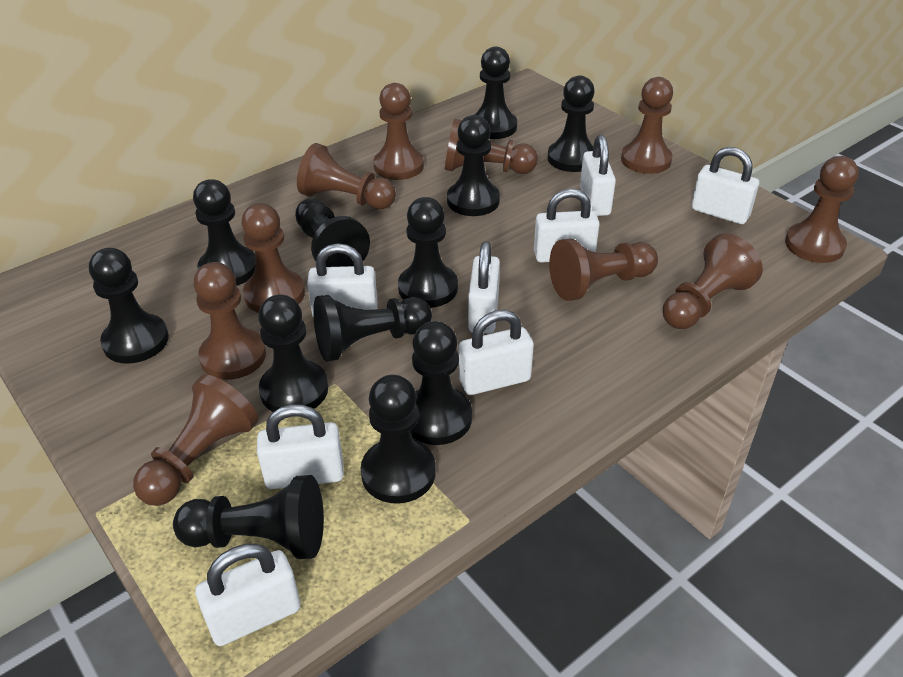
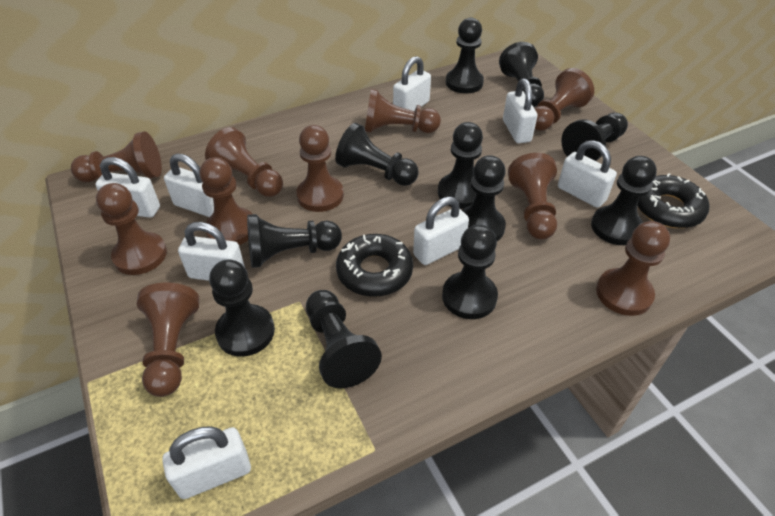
black donut: none = 0 -> [336,234,413,297] [637,173,709,228] = 2
black pawn: [89,248,169,364] [173,475,324,559] [193,179,256,286] [258,294,328,412] [295,198,370,267] [313,295,432,362] [361,375,436,503] [398,197,458,308] [410,321,472,445] [447,115,500,216] [474,47,517,139] [547,75,595,172] = 12 -> [209,259,275,357] [247,214,342,268] [306,290,382,388] [335,123,419,186] [438,122,483,209] [442,224,498,319] [446,18,484,93] [462,155,506,241] [499,42,544,107] [561,113,628,161] [591,156,657,245] = 11

